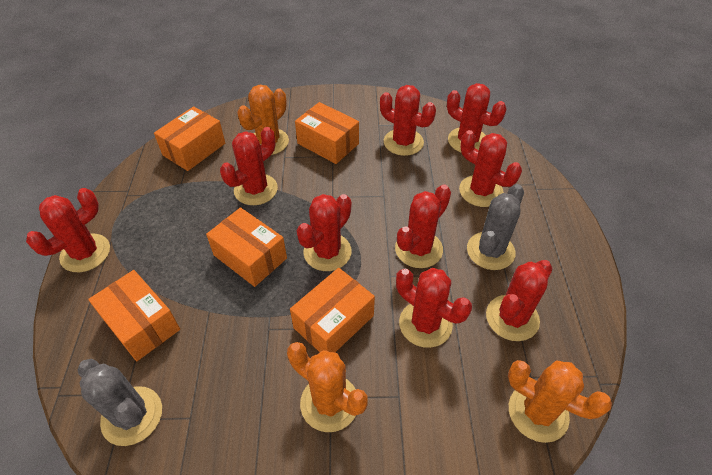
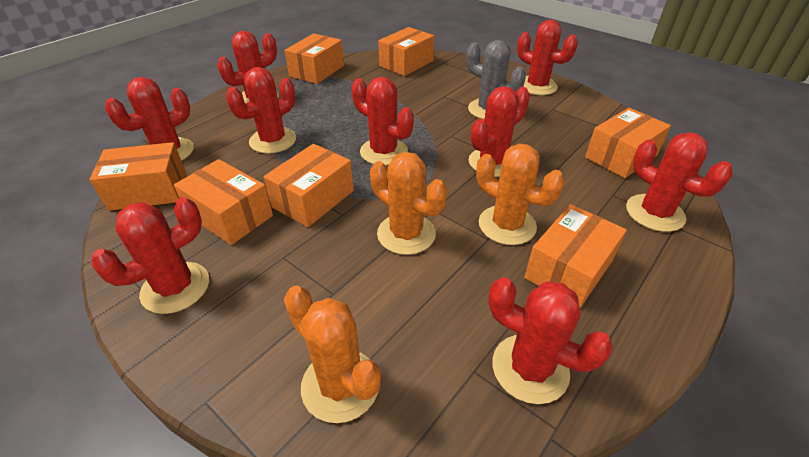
grey cactus: [78,359,162,446] [467,184,524,270] = 2 -> [467,40,526,120] = 1
orange box: [88,270,180,361] [154,106,225,171] [206,207,287,287] [290,268,375,352] [295,102,359,164] = 5 -> [89,142,186,211] [174,159,273,245] [264,144,354,227] [284,33,344,84] [378,27,434,76] [524,204,627,308] [585,108,671,178] = 7

